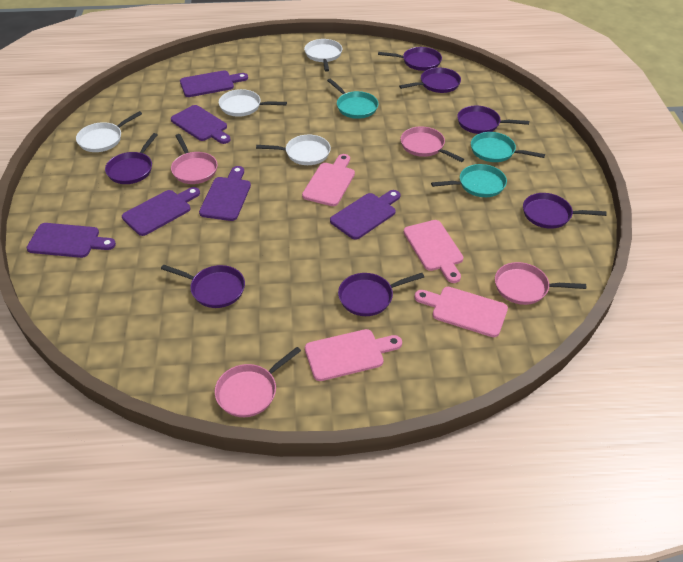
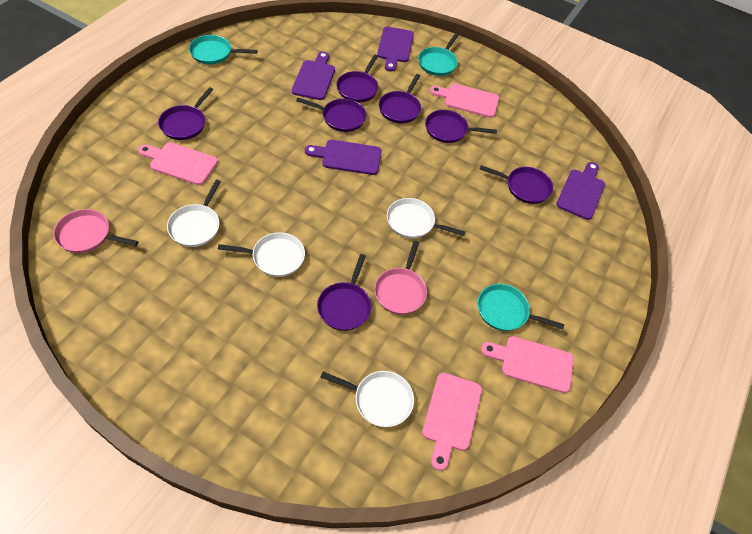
pink pan: [171,134,218,184] [215,347,301,417] [400,126,464,162] [495,262,586,305] = 4 -> [53,209,138,253] [374,241,427,315] = 2
purple cutting board: [27,223,116,258] [122,187,200,236] [171,105,231,144] [180,70,248,97] [199,166,251,221] [330,190,401,240] = 6 -> [292,51,335,100] [305,140,382,175] [377,27,414,72] [556,162,605,220] = 4

